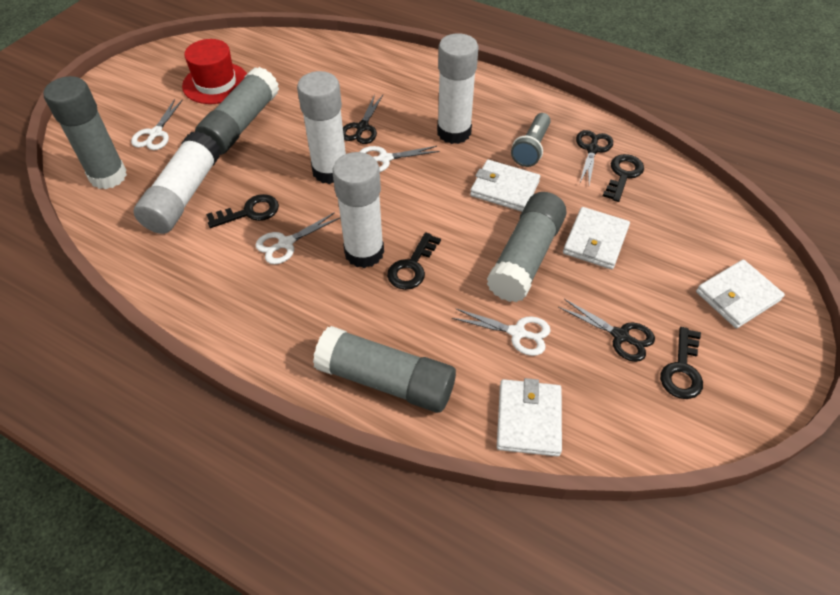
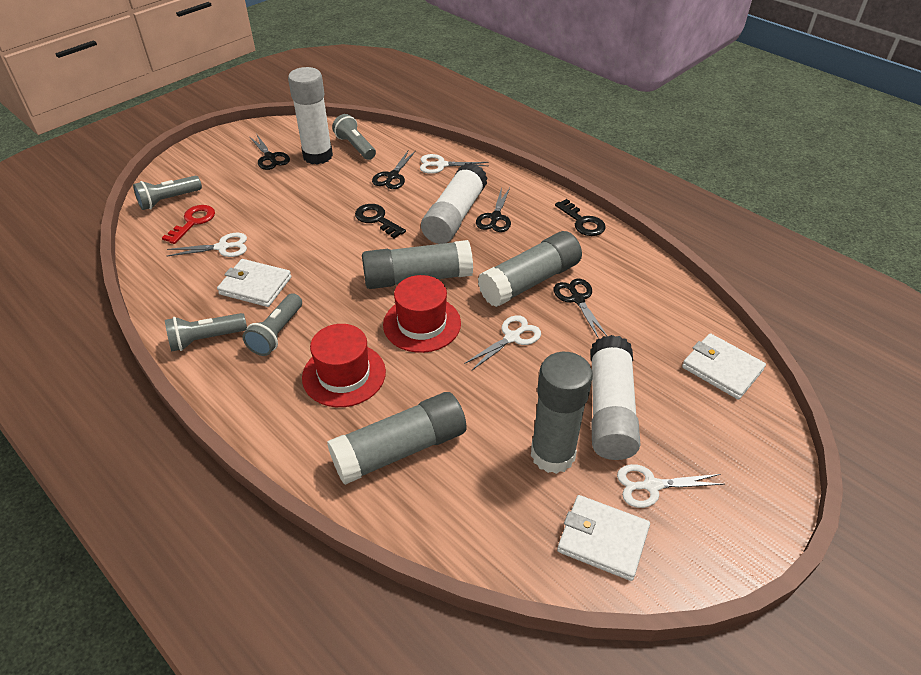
black key: [206,194,279,228] [387,232,441,290] [603,154,644,202] [660,327,703,399] = 4 -> [355,204,406,238] [555,199,606,236] = 2
black scissors: [343,94,383,144] [558,299,655,362] [576,130,613,185] = 3 -> [250,135,290,170] [372,151,416,189] [476,187,511,232] [554,279,608,339] = 4
grey flashlight: [511,113,551,167] = 1 -> [133,176,202,210] [165,313,247,352] [242,293,302,356] [332,114,376,160] = 4
red hat: [182,39,247,104] = 1 -> [302,324,386,407] [383,275,461,353] = 2
red key: none = 0 -> [162,205,215,244] = 1
white glue stick: [134,131,221,234] [297,71,346,184] [332,152,384,268] [437,33,478,144] = 4 -> [288,67,333,165] [421,163,488,244] [590,335,641,460] = 3
white wallet: [470,160,540,212] [497,378,562,457] [563,207,630,269] [696,260,785,328] = 4 -> [217,259,291,307] [557,495,650,581] [682,333,766,400] = 3

